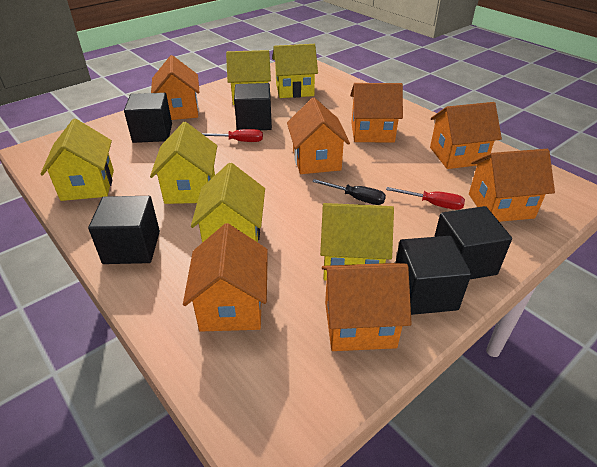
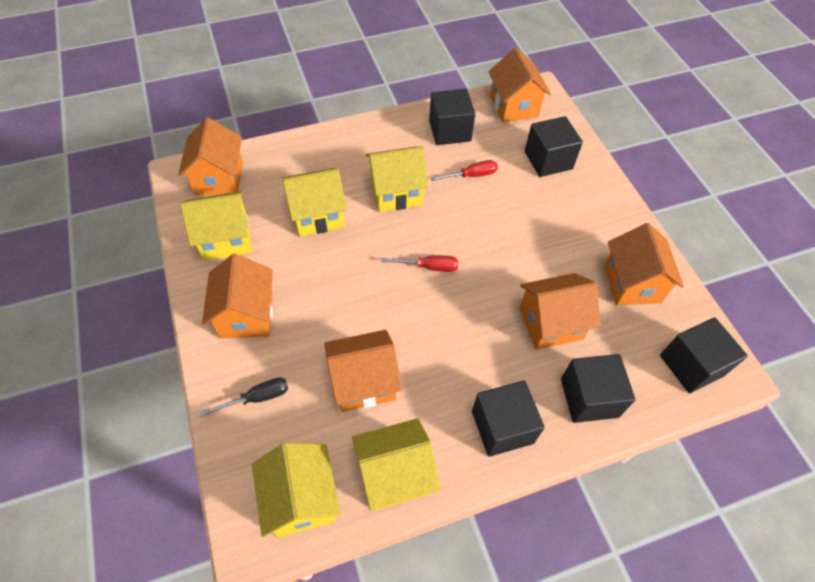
orange house: [151,55,200,120] [183,223,268,332] [287,98,350,174] [322,263,412,351] [350,83,403,143] [430,102,502,169] [469,149,555,222] = 7 -> [178,117,243,195] [202,254,273,339] [324,330,402,412] [488,48,551,123] [519,273,601,350] [604,223,684,305] = 6
yellow house: [40,118,114,201] [150,122,217,204] [191,163,265,243] [226,50,271,105] [272,44,318,98] [320,203,394,281] = 6 -> [180,191,252,261] [252,443,341,538] [282,168,347,237] [352,418,440,511] [366,146,429,212] = 5

